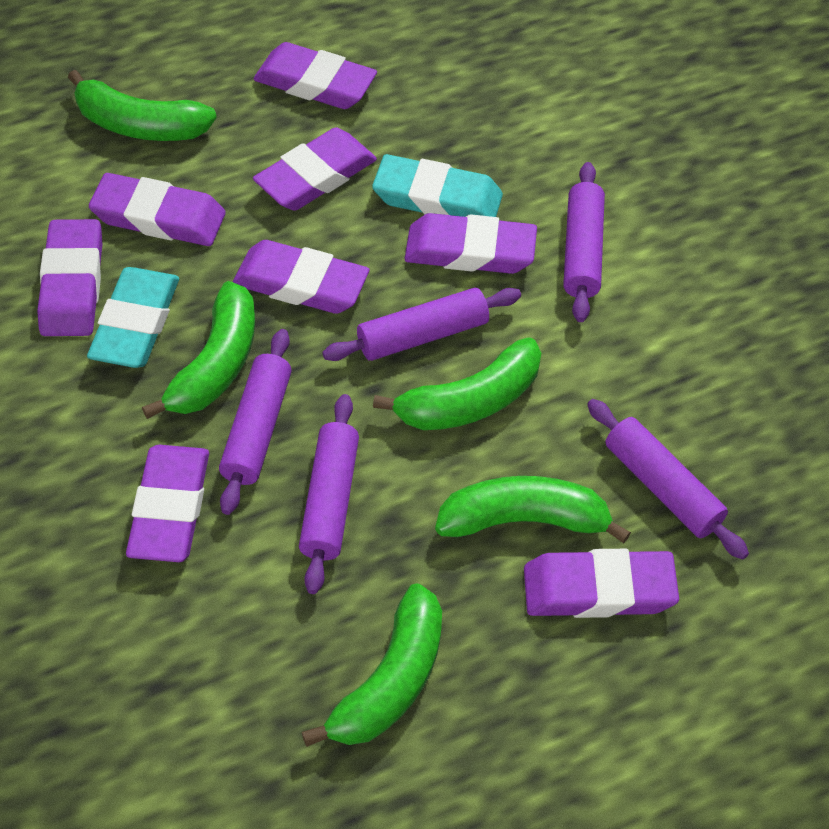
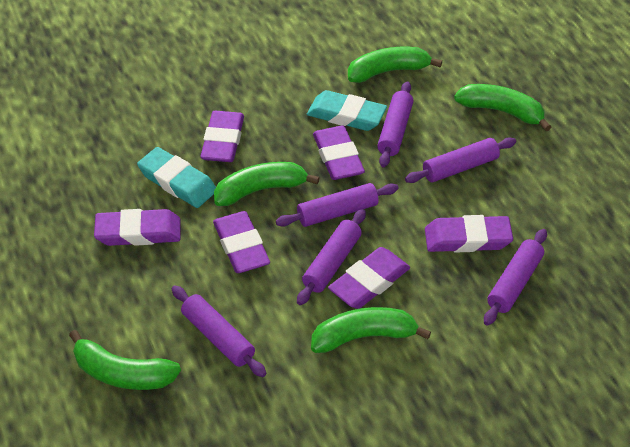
purple eraser: [37,219,102,336] [89,173,226,246] [126,445,209,562] [233,240,369,314] [253,127,377,211] [254,42,377,109] [405,213,537,274] [524,549,679,618] = 8 -> [94,209,180,246] [200,111,244,162] [213,211,270,273] [313,126,365,180] [328,247,410,309] [425,215,513,253] = 6
purple rolling pin: [219,329,292,515] [299,394,359,594] [322,288,521,361] [563,162,605,322] [587,399,749,560] = 5 -> [172,286,266,377] [276,183,399,227] [297,209,366,305] [377,81,413,167] [405,137,516,183] [484,229,547,326] = 6

